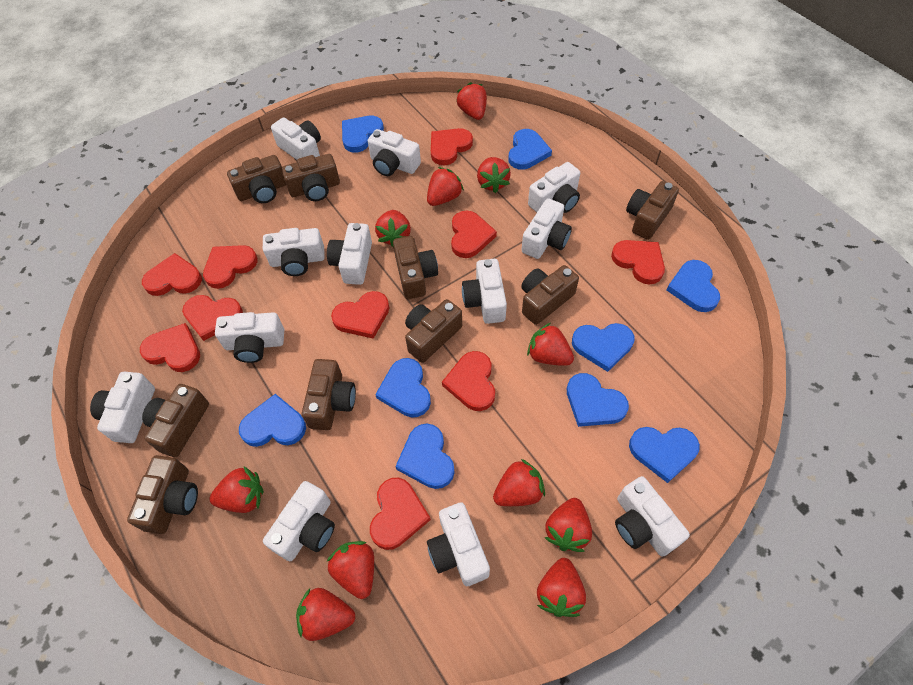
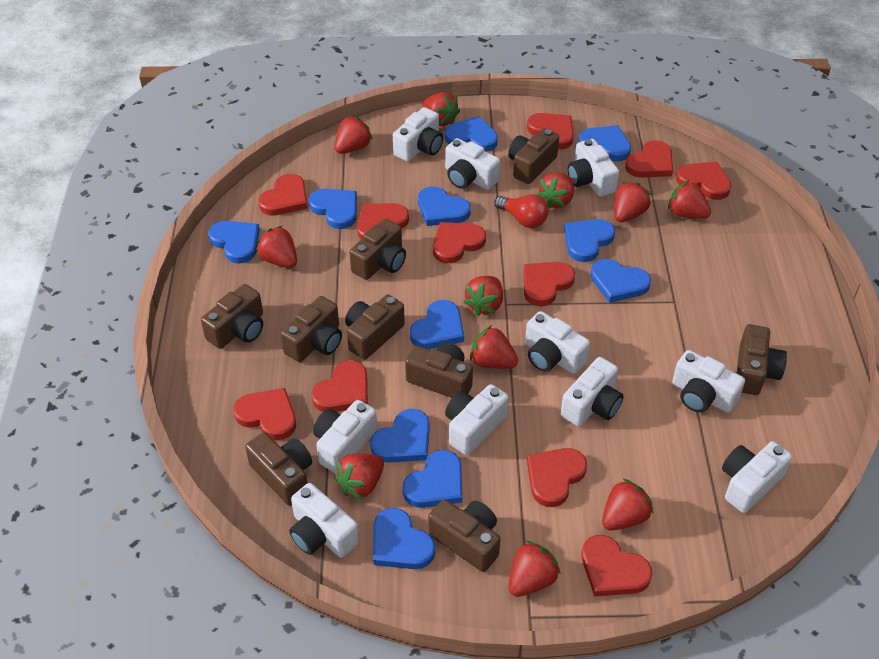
blue heart: [239,394,306,447] [342,116,384,153] [375,358,431,418] [395,424,455,489] [508,129,552,170] [567,373,629,427] [572,323,634,372] [629,427,700,483] [666,260,720,312] = 9 -> [208,221,260,264] [309,189,357,229] [370,409,430,463] [373,508,435,569] [402,450,462,508] [410,300,464,349] [418,186,471,226] [445,116,498,152] [564,219,615,262] [579,125,631,162] [590,259,651,303] = 11
red heart: [140,323,200,372] [142,253,202,296] [182,295,243,341] [203,245,258,289] [331,291,390,339] [370,478,431,550] [431,128,473,165] [442,351,495,411] [451,210,497,258] [611,240,665,285] = 10 -> [233,388,296,440] [258,174,308,216] [311,360,368,412] [357,203,409,239] [433,222,486,263] [524,262,575,306] [527,113,574,150] [527,448,587,507] [581,535,652,597] [625,140,673,178] [676,162,731,200] = 11
red light bulb: none = 0 -> [494,194,548,228] = 1
white camera: [90,372,155,443] [215,312,284,363] [263,228,325,276] [263,481,335,561] [271,118,321,160] [327,223,372,285] [368,129,421,176] [427,502,490,586] [462,259,507,324] [522,199,572,259] [528,162,580,213] [615,476,690,557] = 12 -> [289,483,359,558] [313,400,377,474] [393,107,443,162] [445,138,500,190] [445,384,509,455] [525,311,590,374] [561,357,623,426] [568,139,619,197] [672,350,745,413] [722,441,792,513] = 10

